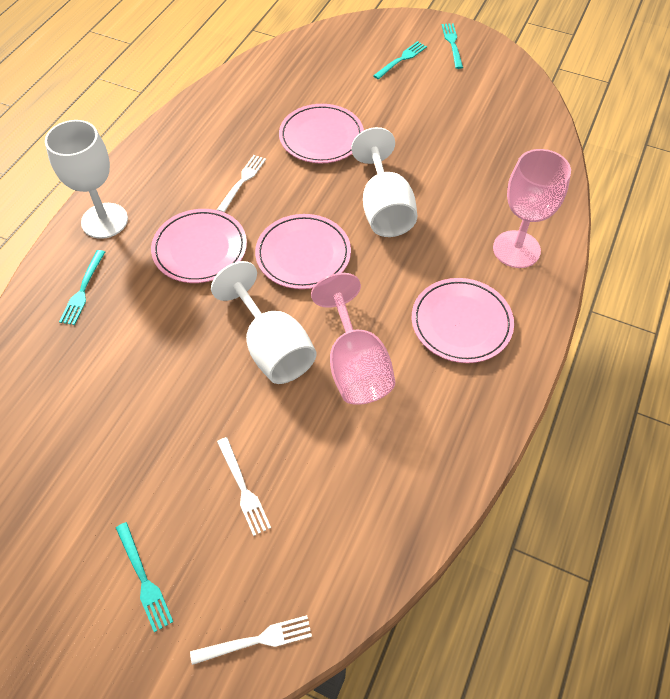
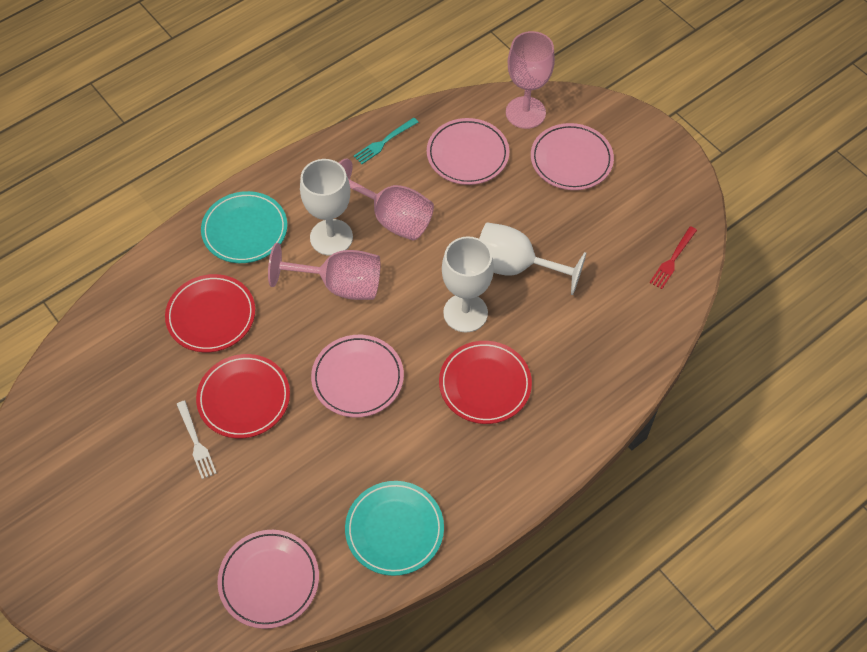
pink goblet: [311,273,395,405] [493,149,571,268] = 2 -> [268,243,380,300] [339,158,434,240] [506,31,555,129] = 3
red fork: none = 0 -> [650,226,697,289] = 1
red plate: none = 0 -> [165,274,255,352] [196,354,290,438] [439,341,532,424] = 3
turquoise fork: [59,250,105,325] [116,522,173,632] [373,41,427,80] [442,23,463,69] = 4 -> [354,118,418,164] = 1
turquoise plate: none = 0 -> [201,191,287,263] [345,481,444,576] = 2
white fork: [190,615,312,665] [217,155,266,213] [217,437,271,536] = 3 -> [177,400,217,479] = 1

